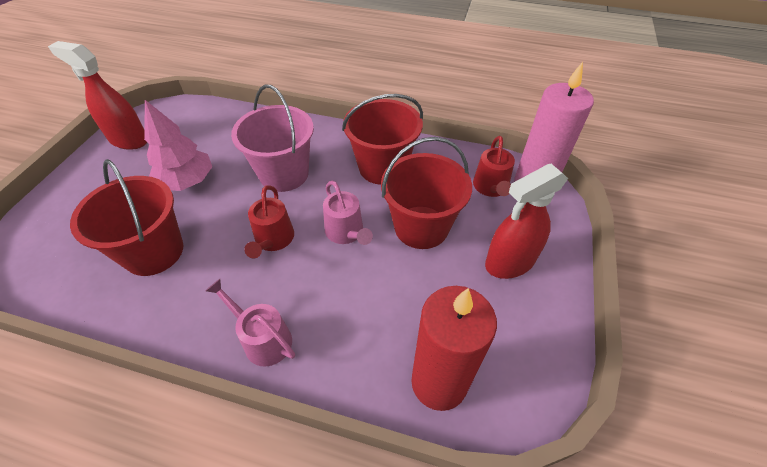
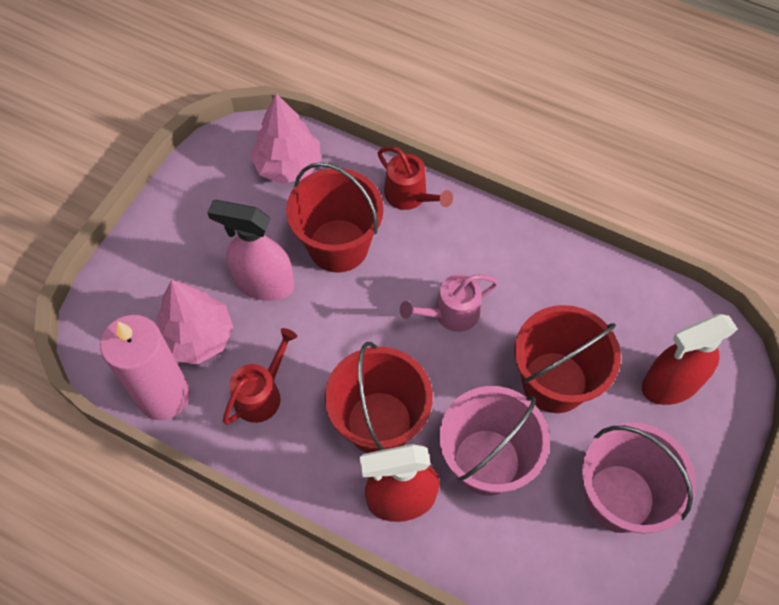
pink bucket: [231,85,314,192] = 1 -> [439,386,550,496] [582,423,696,534] = 2
pink spray bottle: none = 0 -> [207,200,294,301] = 1
pink tree: [144,100,212,191] = 1 -> [156,280,233,364] [250,93,321,184] = 2
pink watering can: [206,279,295,367] [323,180,373,245] = 2 -> [400,274,498,332] = 1
red candle: [411,286,497,411] = 1 -> none = 0

